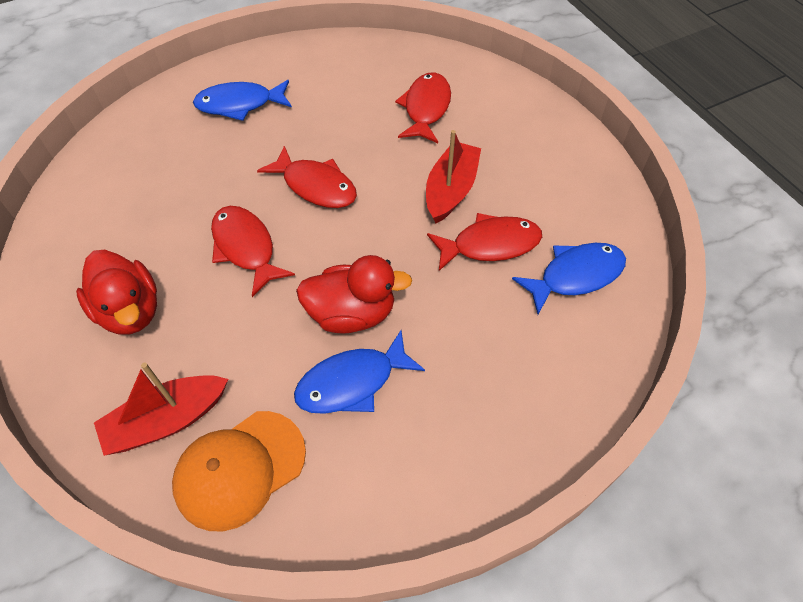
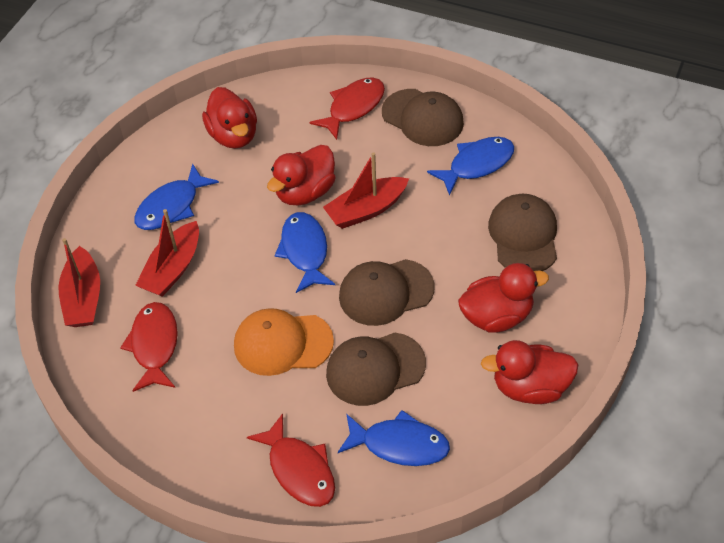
blue fish: [193,80,292,121] [294,330,425,414] [512,243,626,314] = 3 -> [134,164,219,230] [275,212,335,293] [338,410,450,466] [427,137,514,196] = 4
brown cap: none = 0 -> [326,332,426,406] [339,259,435,326] [382,89,464,146] [488,194,557,271] = 4
red boat: [94,362,228,456] [426,130,481,223] = 2 -> [58,238,100,327] [135,209,199,297] [323,152,409,229] = 3
red duck: [76,250,157,335] [296,255,412,334] = 2 -> [202,87,257,149] [267,145,336,206] [458,263,549,333] [481,340,578,404] = 4
red fish: [211,206,295,297] [257,146,357,208] [395,72,451,143] [427,213,542,271] = 4 -> [120,302,178,392] [247,413,335,507] [309,77,385,140] = 3

